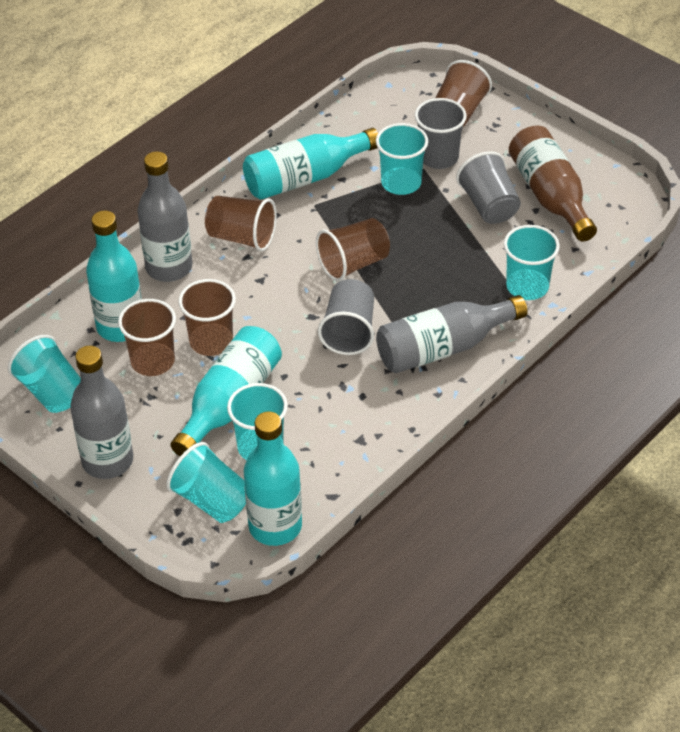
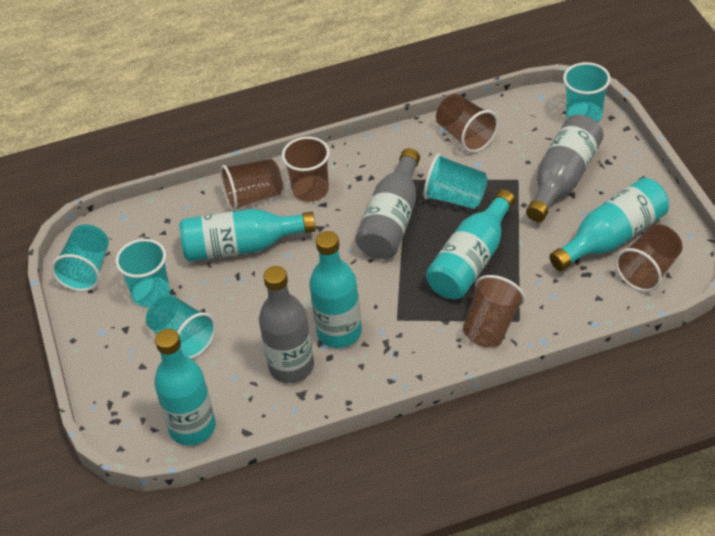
brown bottle: [509,126,597,242] = 1 -> none = 0
grey cup: [318,279,374,355] [415,98,467,169] [456,151,521,224] = 3 -> none = 0
turquoise bottle: [86,210,142,342] [170,326,282,456] [243,128,378,200] [244,411,302,546] = 4 -> [154,329,216,446] [179,209,316,262] [309,231,362,348] [426,189,515,299] [549,178,669,271] = 5

